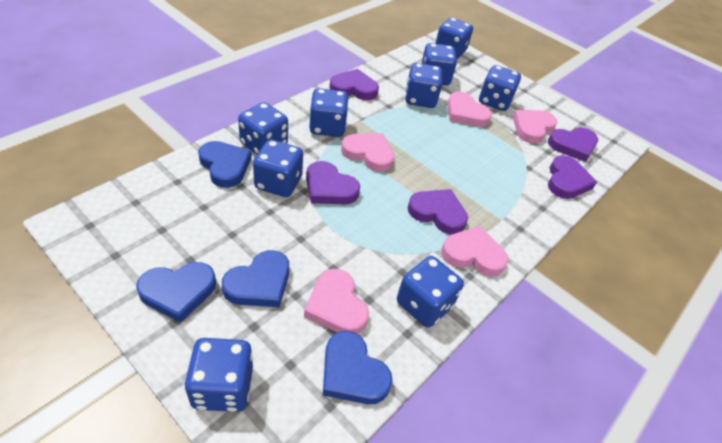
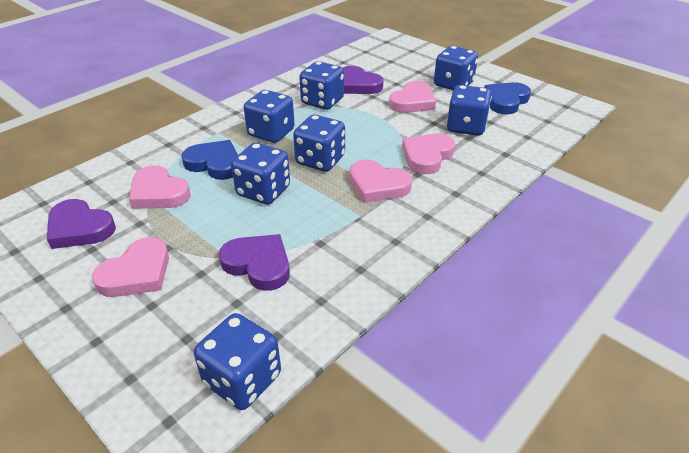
blue dice: [184,338,253,412] [238,102,288,154] [253,140,303,197] [309,88,348,137] [397,256,464,328] [405,63,442,108] [421,43,457,85] [435,18,473,59] [479,65,521,111] = 9 -> [194,313,281,410] [231,143,290,205] [244,90,295,143] [293,114,345,172] [299,61,344,110] [434,46,478,90] [447,85,492,136] = 7
blue heart: [136,262,216,323] [198,141,252,188] [222,250,289,307] [323,331,393,404] = 4 -> [182,140,238,180] [484,82,531,114] = 2
purple heart: [306,161,360,204] [330,69,379,100] [408,189,468,234] [548,127,598,162] [548,155,597,199] = 5 -> [47,199,116,249] [219,234,290,291] [343,66,384,94] = 3

